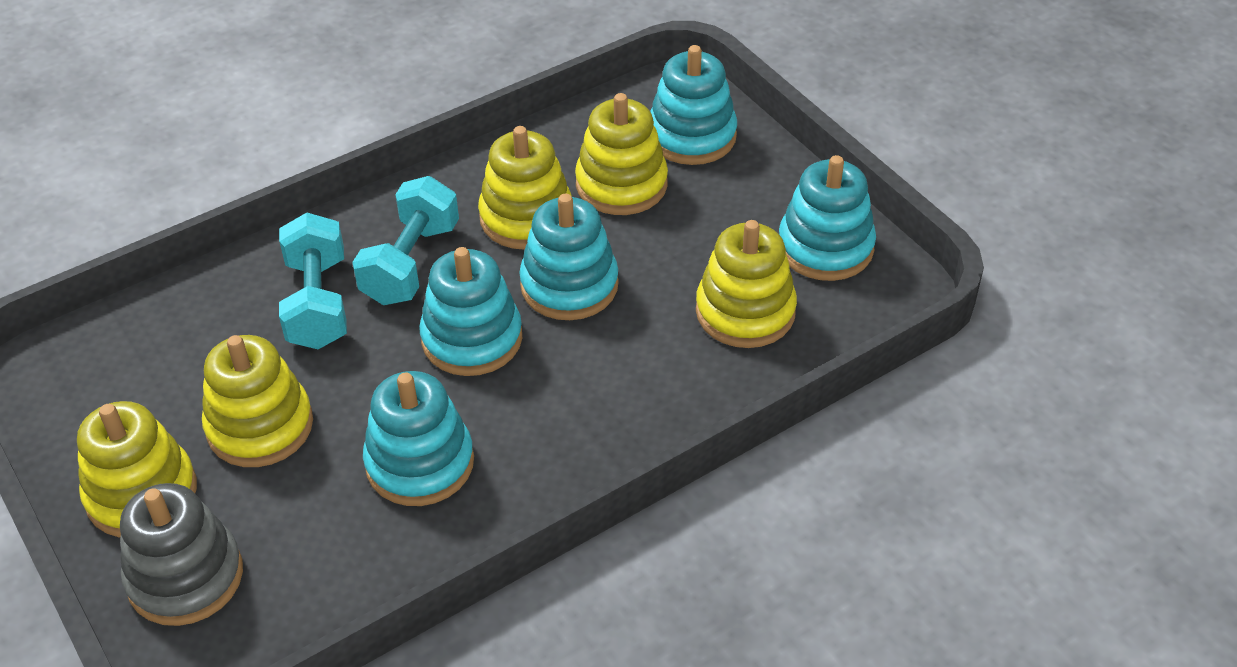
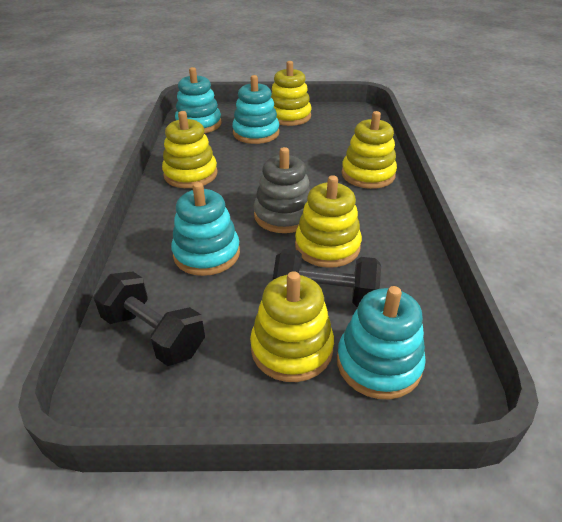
black dumbbell: none = 0 -> [94,271,205,366] [273,249,381,307] = 2
turquoise dumbbell: [279,213,347,349] [352,176,459,305] = 2 -> none = 0
turquoise stacking toy: [363,371,474,506] [419,247,522,376] [519,194,619,320] [650,45,737,165] [779,155,876,281] = 5 -> [171,182,240,276] [175,67,222,133] [232,75,279,144] [337,286,426,399] = 4

